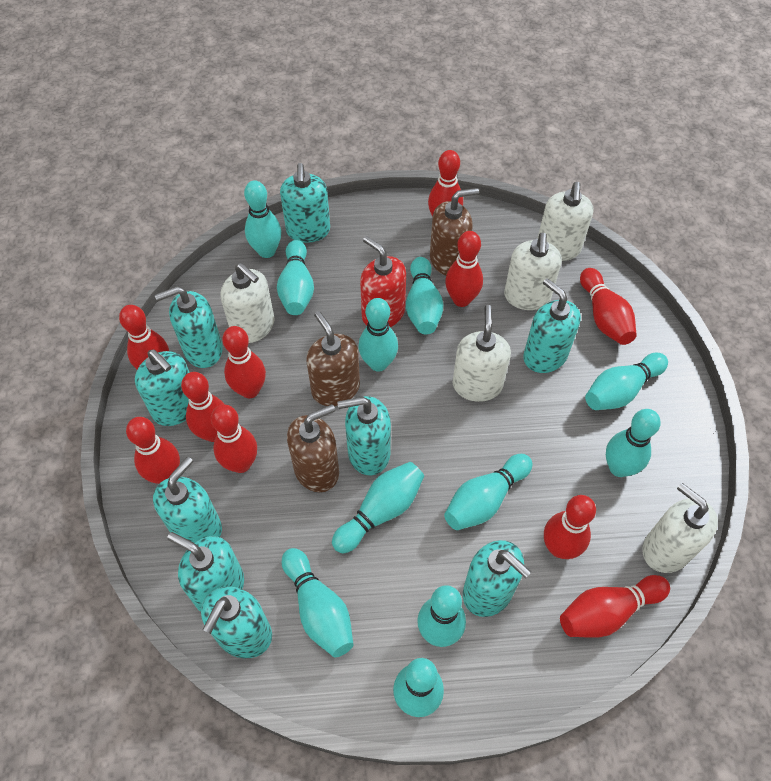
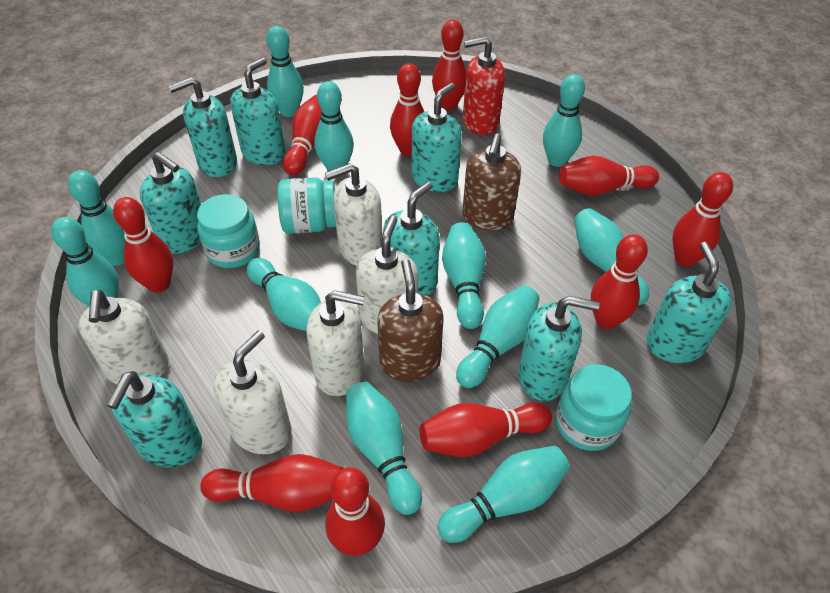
brown soap dispenser: [287,404,339,492] [306,311,360,406] [430,188,479,276] = 3 -> [377,259,444,382] [462,133,521,230] = 2
turquoise jar: none = 0 -> [197,194,260,268] [277,177,336,234] [555,364,632,451] = 3
turquoise soap dispenser: [135,350,190,426] [153,457,222,543] [155,286,223,368] [167,532,244,612] [201,587,272,658] [280,163,330,243] [337,396,391,475] [463,540,531,617] [523,278,581,373] = 9 -> [107,371,202,468] [140,152,201,254] [169,77,237,177] [230,57,286,165] [383,182,440,296] [411,83,462,192] [518,296,600,401] [646,242,732,363] = 8

